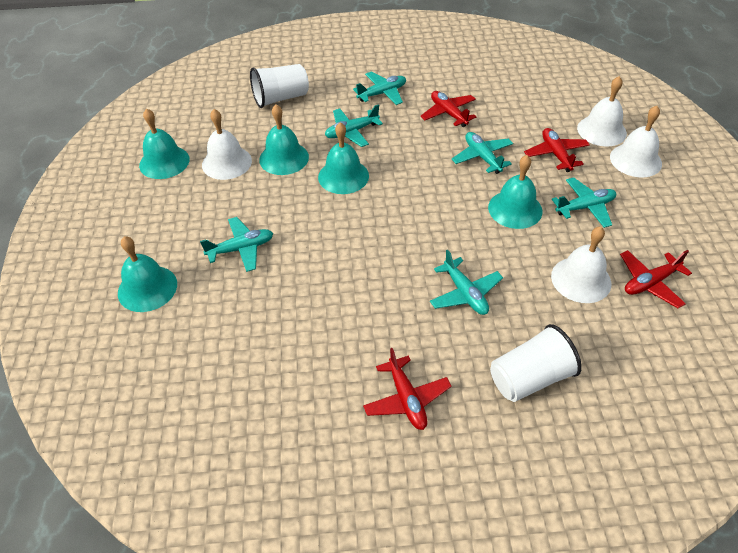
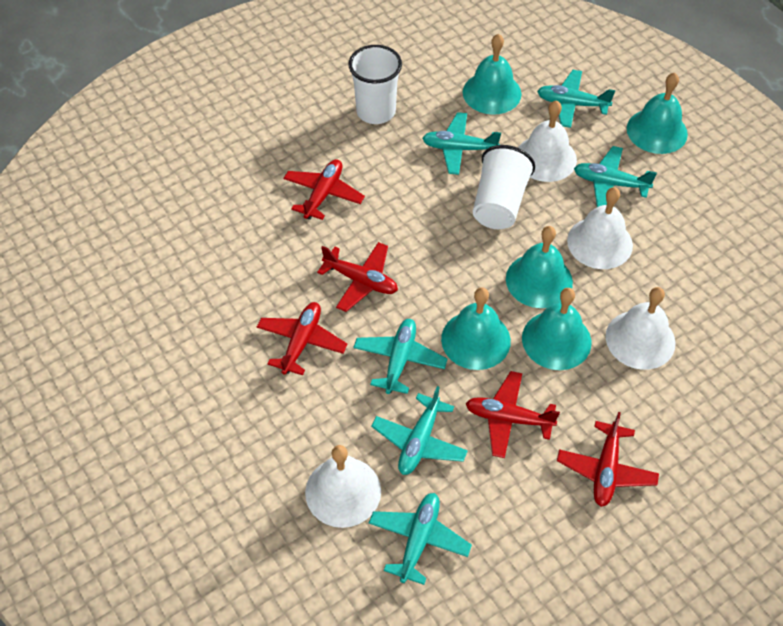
red plane: [363,348,452,430] [420,91,476,127] [524,128,590,172] [620,250,692,308] = 4 -> [257,302,347,375] [283,159,365,220] [317,242,398,312] [466,371,560,458] [557,412,659,507] = 5

